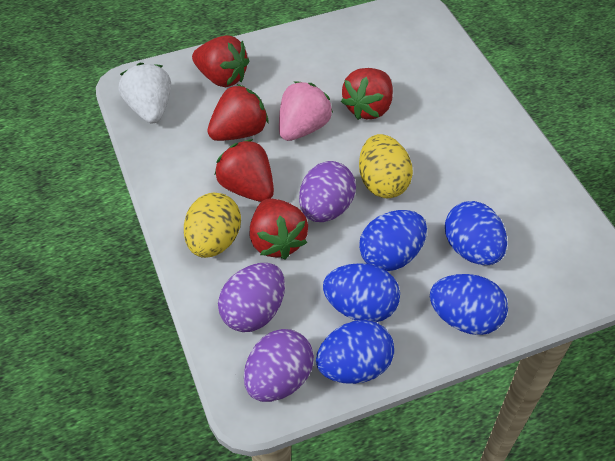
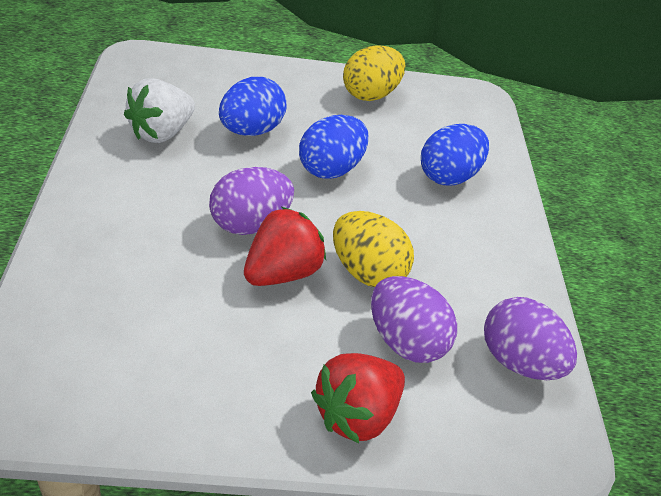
blue egg: [316,320,394,384] [323,263,400,322] [359,210,427,271] [430,274,508,335] [445,201,507,265] = 5 -> [219,77,287,136] [299,115,368,179] [421,124,489,186] = 3
pink strawberry: [279,81,333,141] = 1 -> none = 0
red strawberry: [192,35,249,87] [207,84,269,141] [215,139,274,202] [250,198,308,259] [341,68,393,120] = 5 -> [244,207,326,286] [311,353,405,444] = 2

